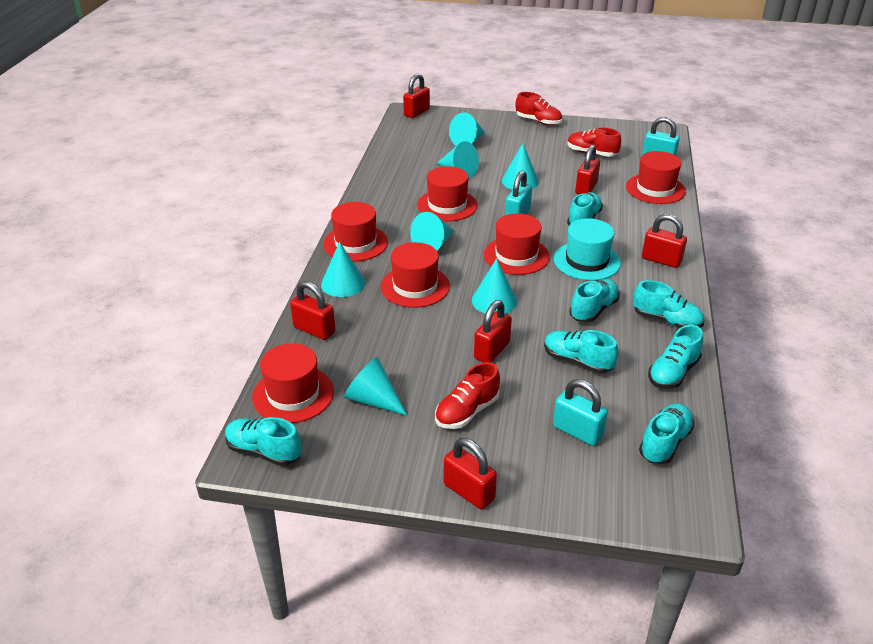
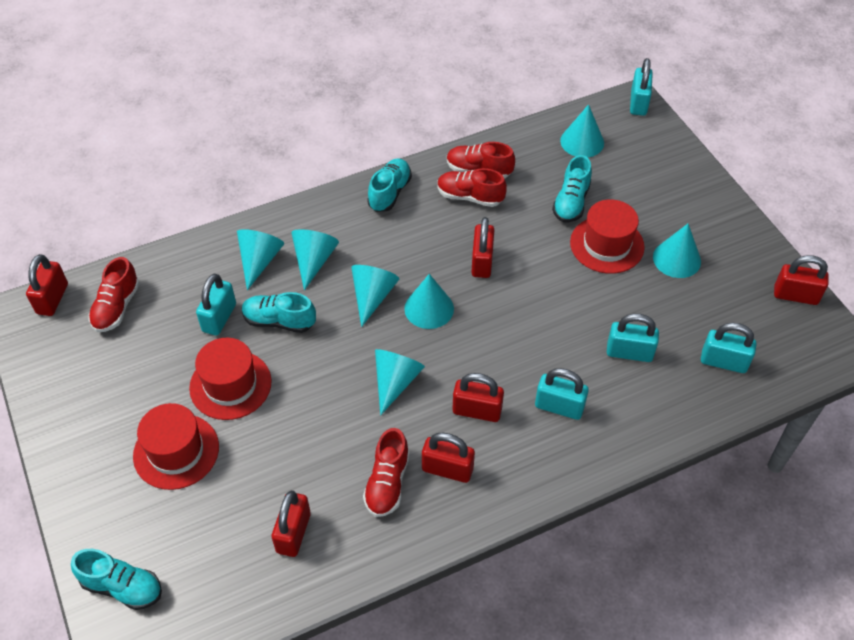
red hat: [252,343,334,423] [323,202,388,261] [380,242,450,308] [417,166,478,221] [484,213,550,275] [626,151,686,204] = 6 -> [133,403,219,490] [189,338,272,420] [570,199,645,274] = 3
red shoe: [435,362,500,429] [516,92,562,125] [567,127,621,157] = 3 -> [88,257,140,332] [363,428,410,517] [437,168,507,207] [447,142,515,179] = 4
turquoise hat: [554,218,621,280] = 1 -> none = 0
turquoise padlock: [505,171,532,215] [553,379,608,446] [642,117,680,155] = 3 -> [196,274,236,336] [535,368,589,420] [607,314,659,362] [630,58,653,116] [701,323,757,373] = 5
turquoise shoe: [225,417,302,466] [544,330,619,373] [567,192,603,225] [570,279,620,322] [633,280,704,328] [639,403,694,464] [648,325,703,389] = 7 -> [71,549,162,610] [242,292,316,333] [367,158,412,212] [552,155,592,222] = 4

